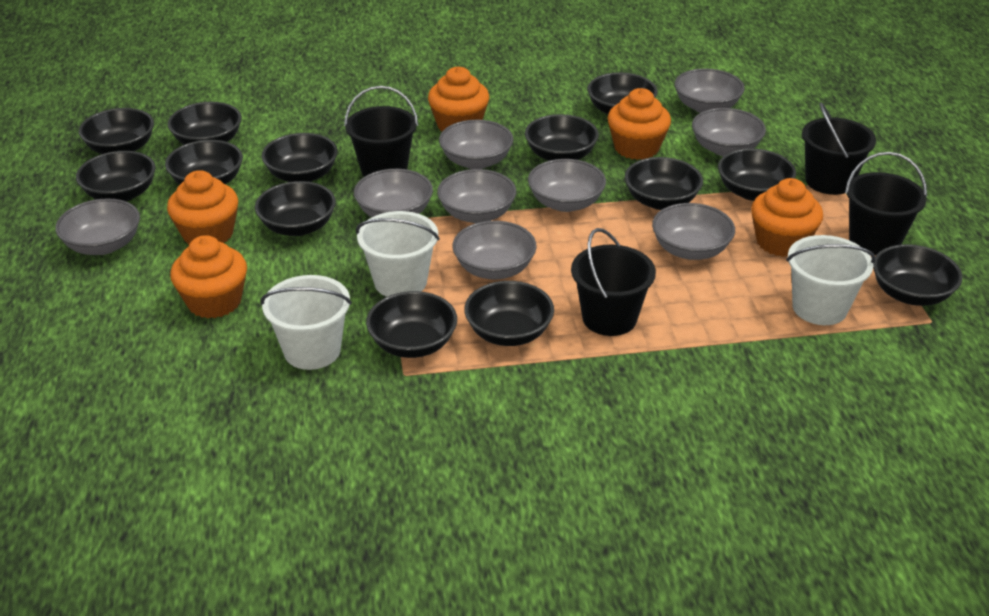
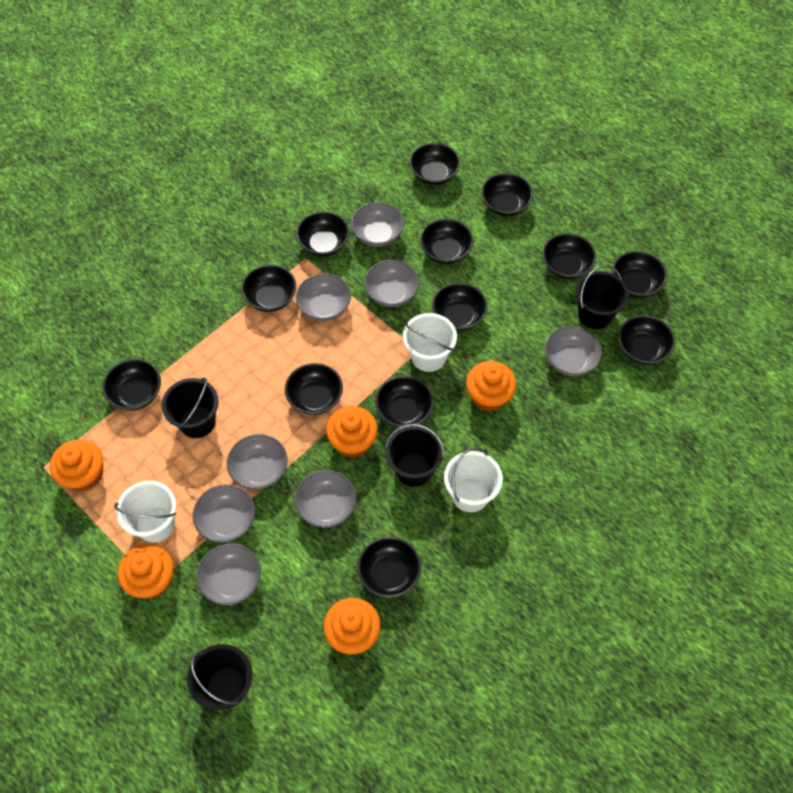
grey bowl: [55,198,140,255] [354,169,433,217] [437,169,516,223] [439,120,513,169] [452,221,537,279] [528,159,606,212] [652,203,735,260] [674,68,745,113] [692,108,766,156] = 9 -> [193,484,255,543] [196,543,261,605] [227,434,288,489] [294,470,356,528] [296,274,351,321] [351,202,404,247] [364,260,419,307] [545,326,602,376] = 8

